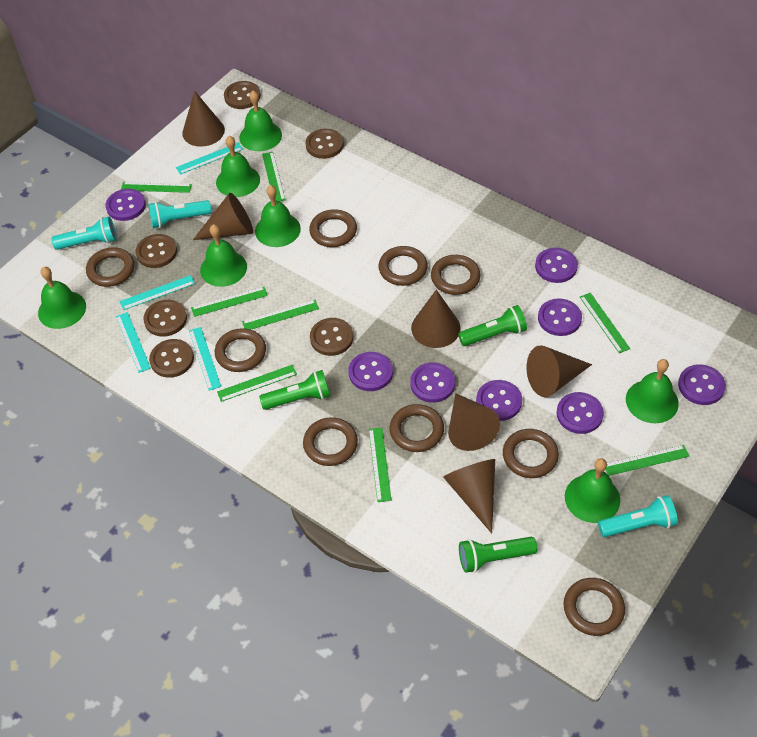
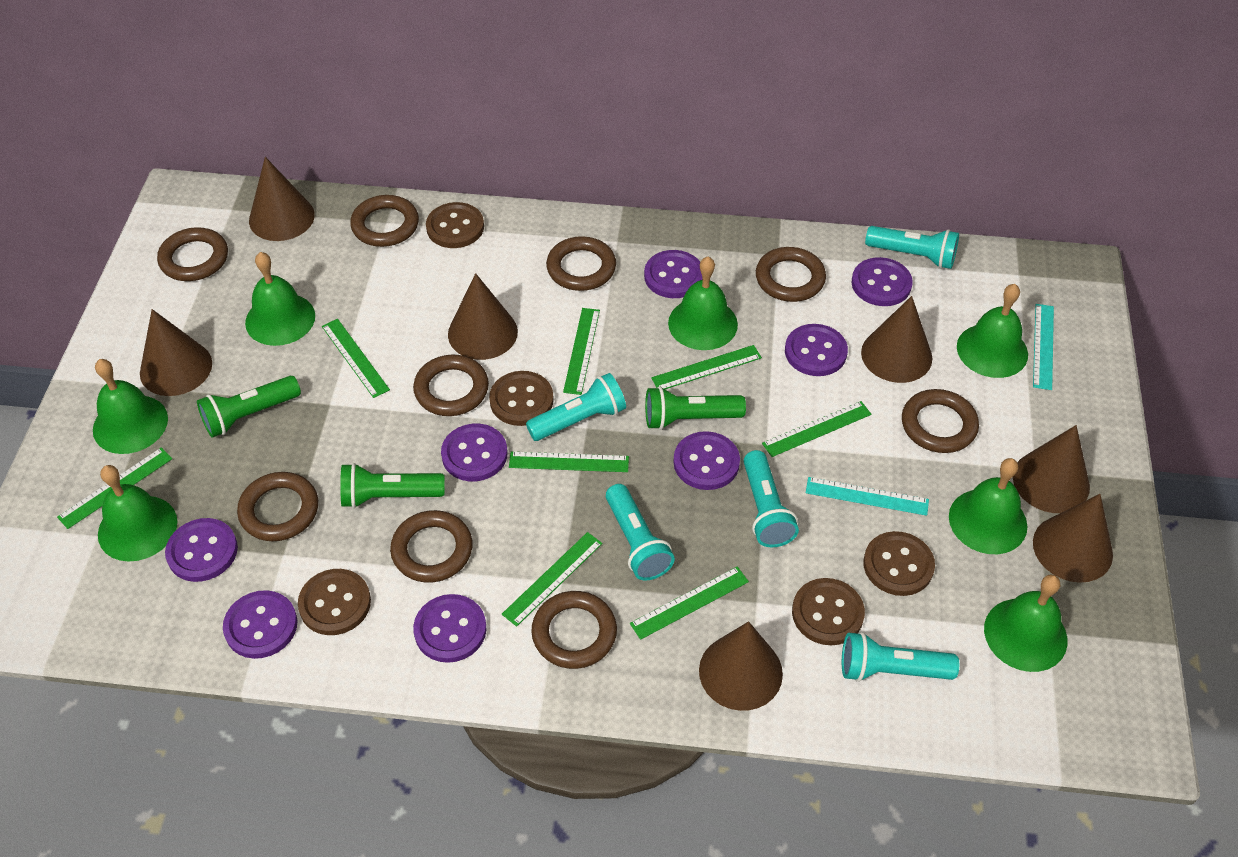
brown button: [136,234,177,268] [143,300,187,337] [149,339,194,378] [224,81,261,109] [305,129,344,159] [310,318,353,356] = 6 -> [298,569,371,635] [426,202,484,248] [489,371,554,426] [792,578,865,645] [863,531,935,596] = 5
brown cone: [182,91,225,147] [193,193,253,240] [411,290,461,348] [443,459,495,534] [448,393,500,451] [527,345,592,397] = 6 -> [140,309,212,396] [249,157,315,241] [448,273,518,360] [699,621,783,711] [861,296,932,383] [1013,425,1090,513] [1033,494,1113,583] = 7
turquoise flashlight: [51,217,117,250] [148,200,211,228] [598,495,678,537] = 3 -> [526,373,626,441] [606,484,675,581] [744,450,799,547] [842,632,959,682] [865,226,959,269] = 5
turquoise ruler: [116,312,151,373] [120,275,195,310] [176,143,243,175] [189,327,221,391] = 4 -> [806,477,929,516] [1033,304,1054,390] = 2

